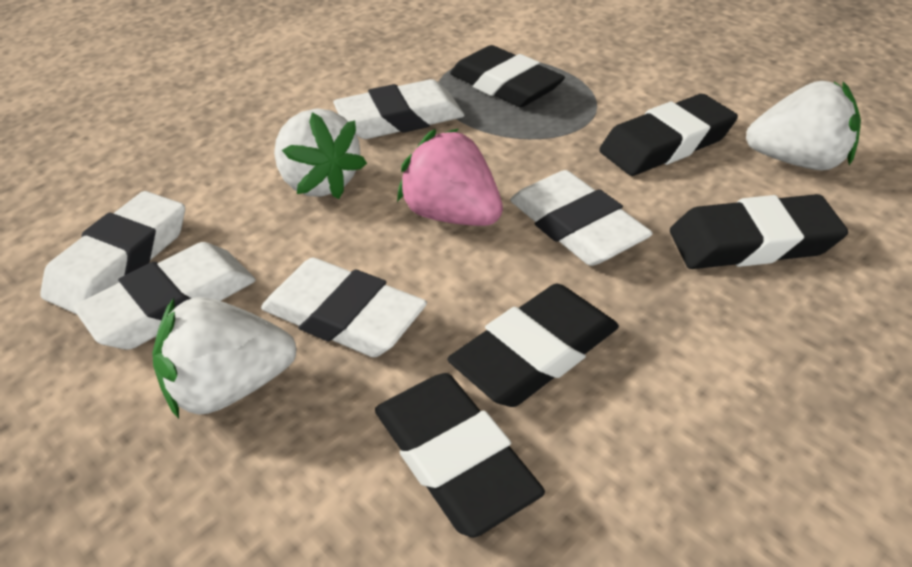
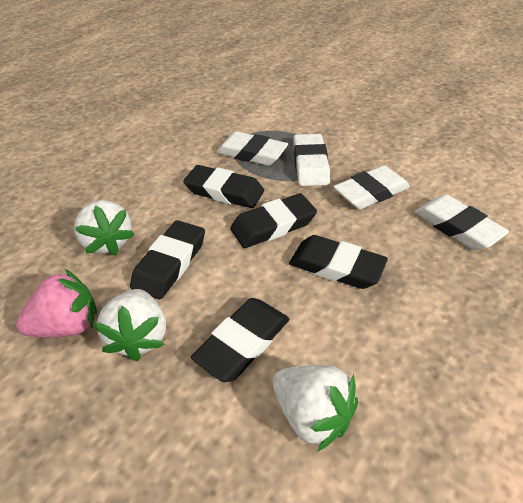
white eraser: [40,191,185,314] [73,242,256,350] [261,258,427,357] [333,79,465,139] [510,170,653,266] = 5 -> [216,131,288,166] [293,134,330,186] [333,165,410,209] [415,195,509,250] = 4

